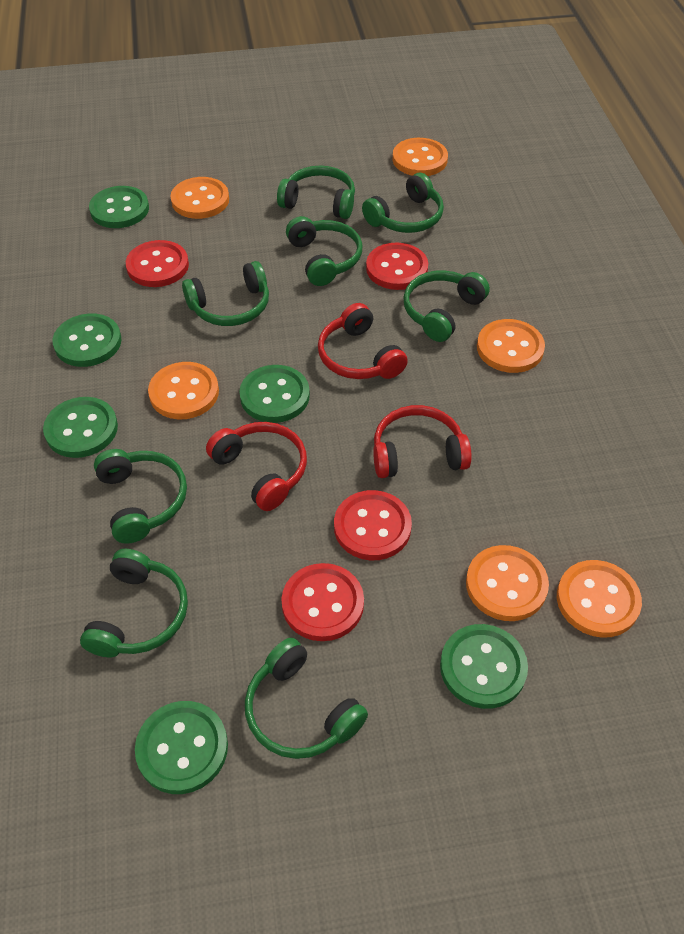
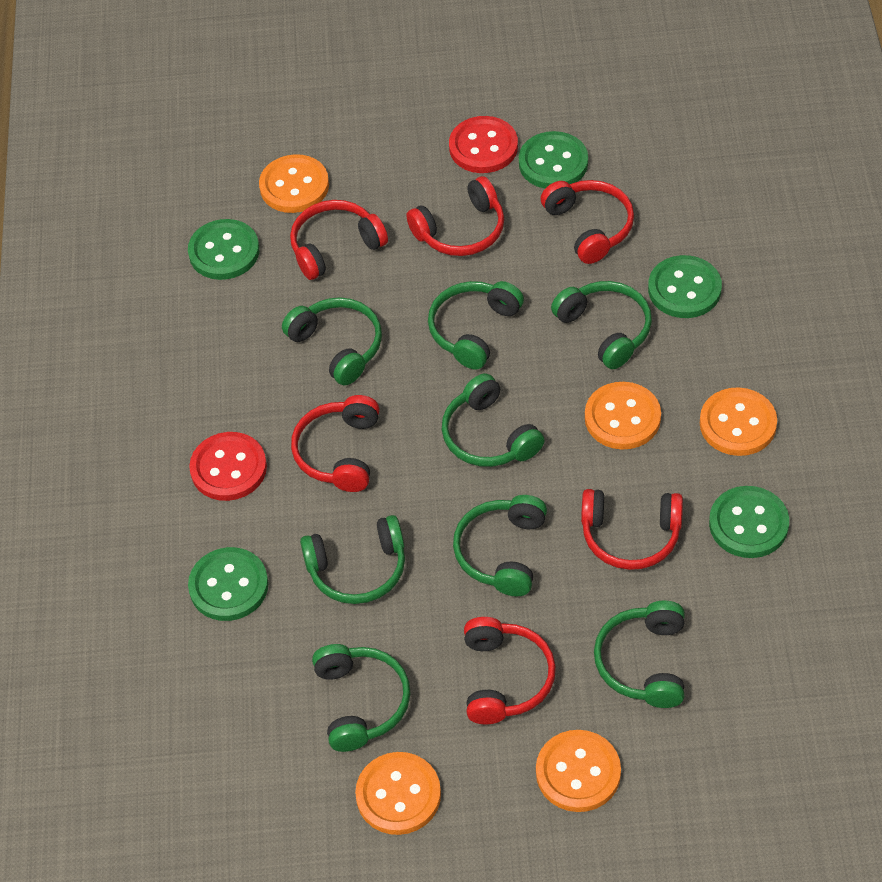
green button: [43,397,118,458] [52,313,121,367] [89,186,149,228] [135,701,228,794] [239,365,310,423] [440,624,528,709] = 6 -> [188,219,260,280] [188,547,269,621] [519,131,588,189] [648,255,722,318] [709,486,789,558] = 5
orange button: [148,362,219,419] [170,177,229,219] [393,138,448,176] [466,545,549,621] [477,319,545,373] [557,560,642,638] = 6 -> [259,154,329,213] [355,752,441,835] [536,730,621,812] [585,382,661,450] [700,387,777,456] = 5
red button: [126,240,189,287] [281,563,364,641] [334,490,412,560] [366,243,428,290] = 4 -> [189,432,267,501] [449,116,518,173] = 2
red headphones: [206,422,307,511] [318,303,408,379] [373,405,472,478] = 3 -> [290,200,388,280] [291,395,380,492] [407,176,504,256] [464,617,556,724] [540,180,634,264] [581,489,683,570] = 6

